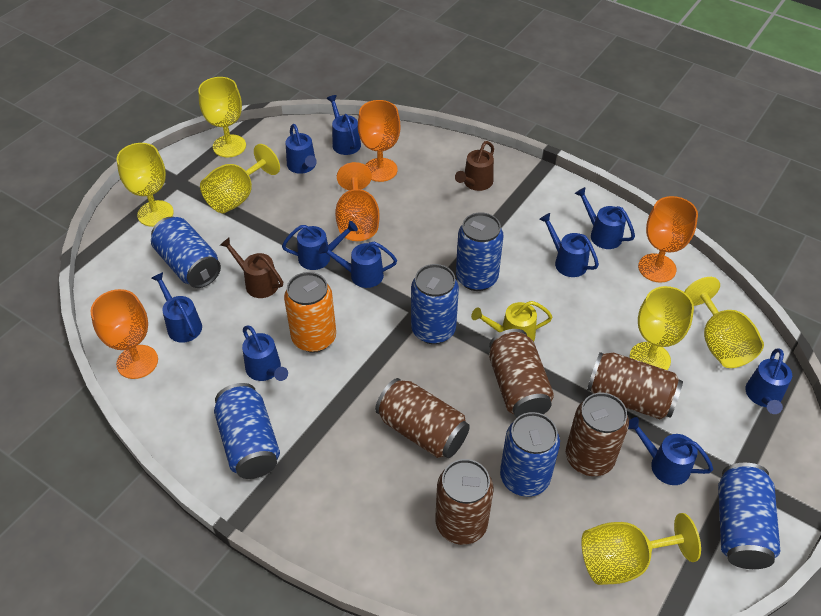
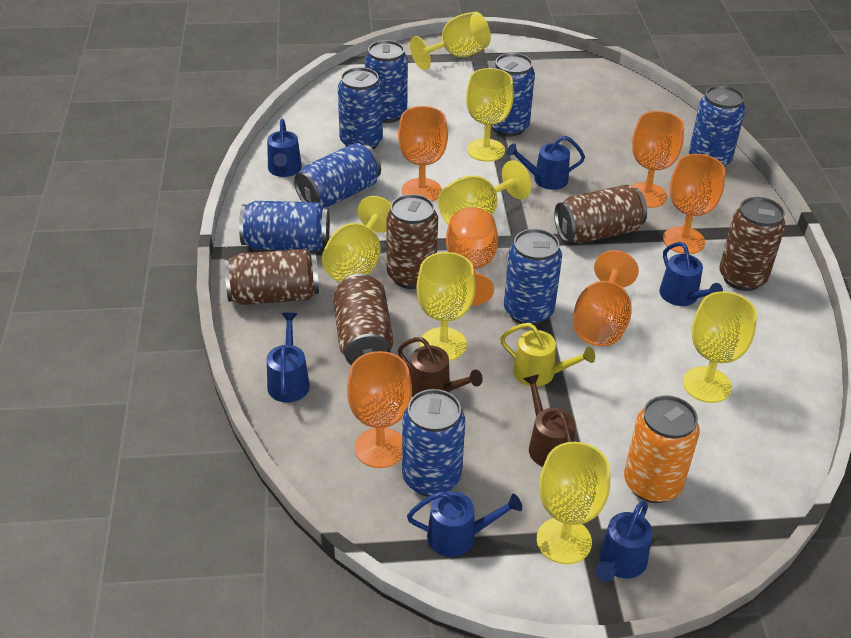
blue can: [151,217,221,288] [214,383,280,479] [411,264,459,344] [456,212,504,291] [500,412,560,497] [718,463,780,569] = 6 -> [239,201,330,251] [294,143,381,208] [338,67,383,149] [365,40,408,123] [402,389,465,497] [491,53,535,137] [504,229,562,325] [689,85,745,167] = 8
blue watering can: [152,272,202,343] [242,325,288,381] [282,221,358,270] [286,124,317,174] [318,242,397,288] [326,95,361,155] [539,213,599,277] [575,187,635,249] [628,417,713,485] [745,348,792,414] = 10 -> [267,119,302,177] [267,313,310,403] [407,491,522,557] [506,136,585,190] [596,501,652,582] [659,242,723,306] = 6
orange goblet: [91,289,158,379] [335,162,380,241] [358,100,400,182] [638,196,698,283] = 4 -> [347,351,412,468] [398,106,448,201] [446,207,498,306] [573,250,639,346] [631,111,684,208] [663,154,725,254] = 6
yellow goblet: [117,143,174,227] [198,77,246,158] [200,144,280,213] [581,513,701,585] [629,286,694,370] [684,277,764,368] = 6 -> [322,196,391,283] [410,12,491,70] [416,252,476,361] [438,160,532,225] [466,68,514,162] [537,442,610,564] [683,291,757,403] = 7

